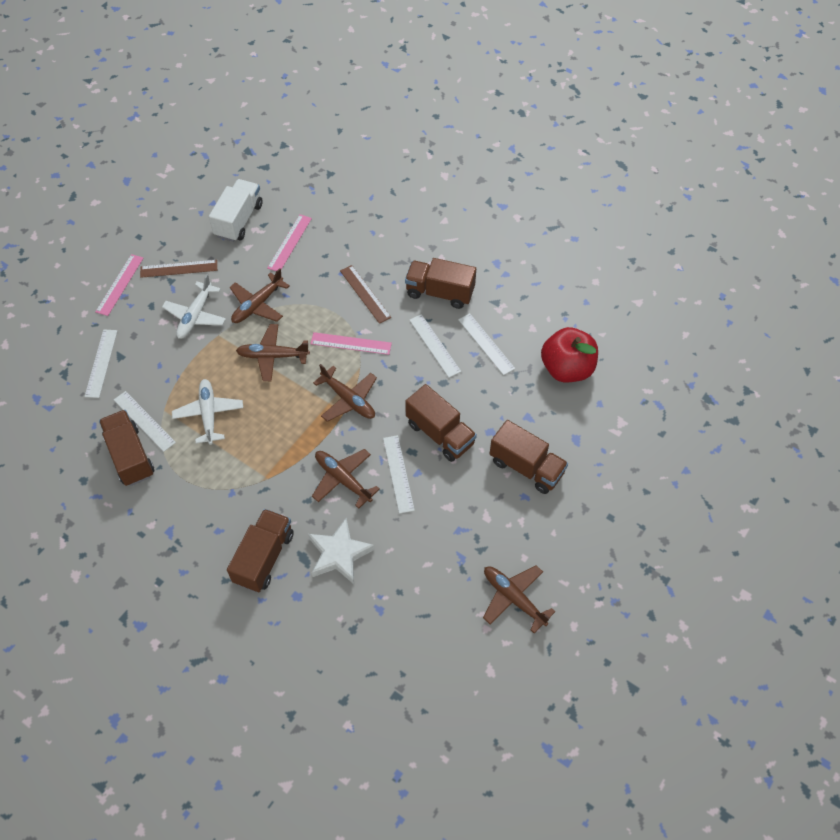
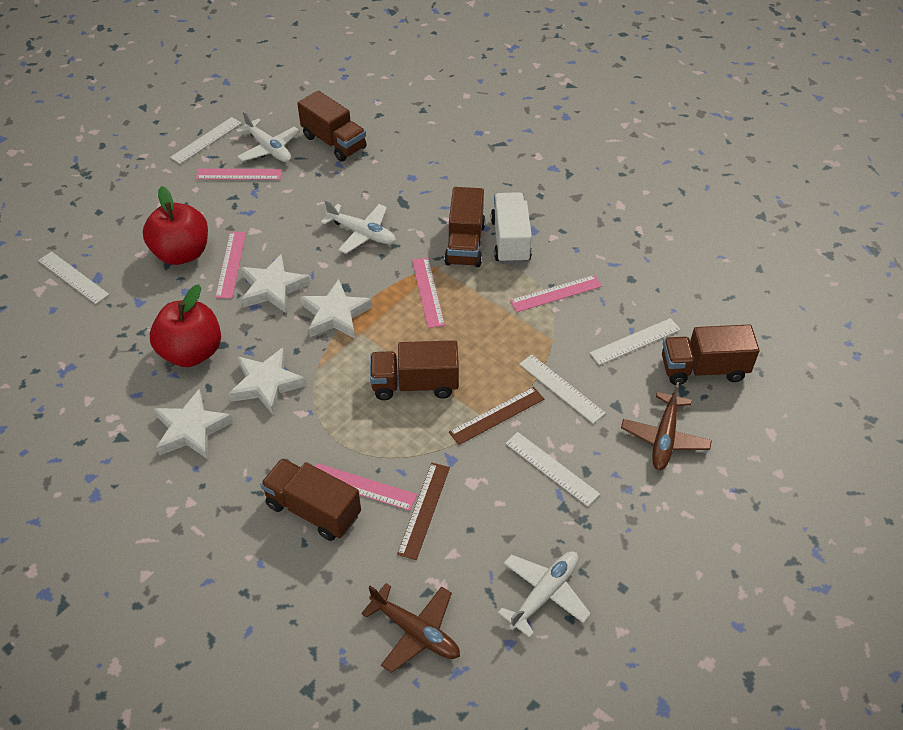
brown plane: [230,268,290,323] [236,324,310,381] [312,449,380,509] [313,364,377,422] [483,566,556,633] = 5 -> [361,583,460,673] [621,382,712,470] = 2
pink ruler: [95,254,143,316] [267,214,312,271] [311,332,392,355] = 3 -> [196,168,282,180] [215,232,246,298] [315,463,417,511] [412,257,445,328] [510,275,602,312] = 5
red apple: [541,327,598,382] = 1 -> [143,186,208,265] [150,284,221,367] = 2
white plane: [162,274,226,339] [172,379,243,445] = 2 -> [236,111,300,162] [321,200,396,254] [498,552,591,638] = 3
white star: [308,518,375,584] = 1 -> [154,389,233,459] [229,348,307,415] [241,254,310,313] [300,279,372,339] = 4

